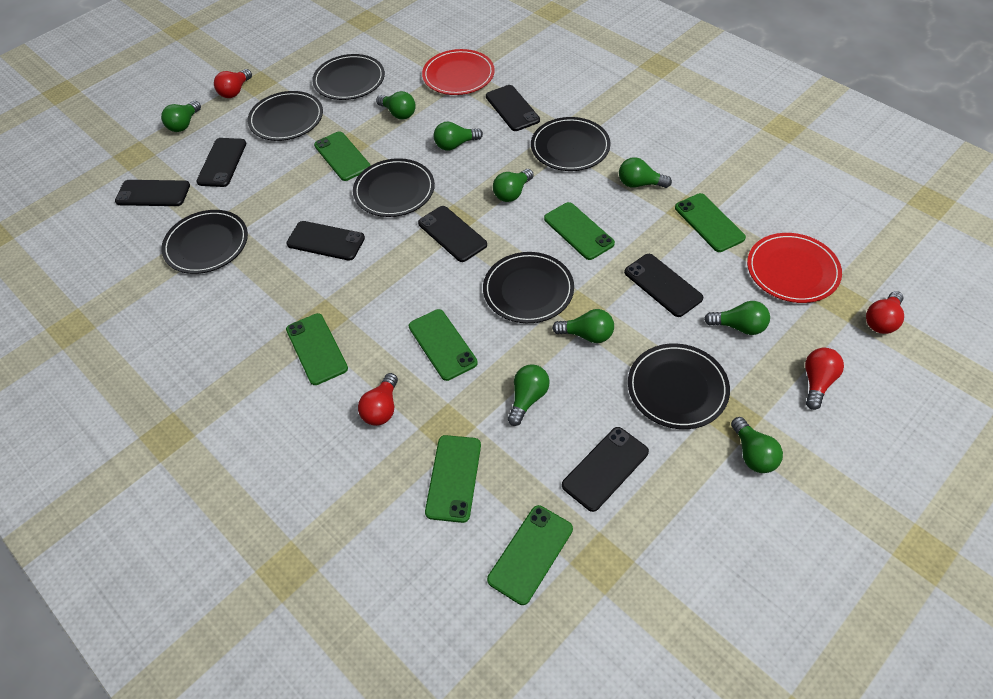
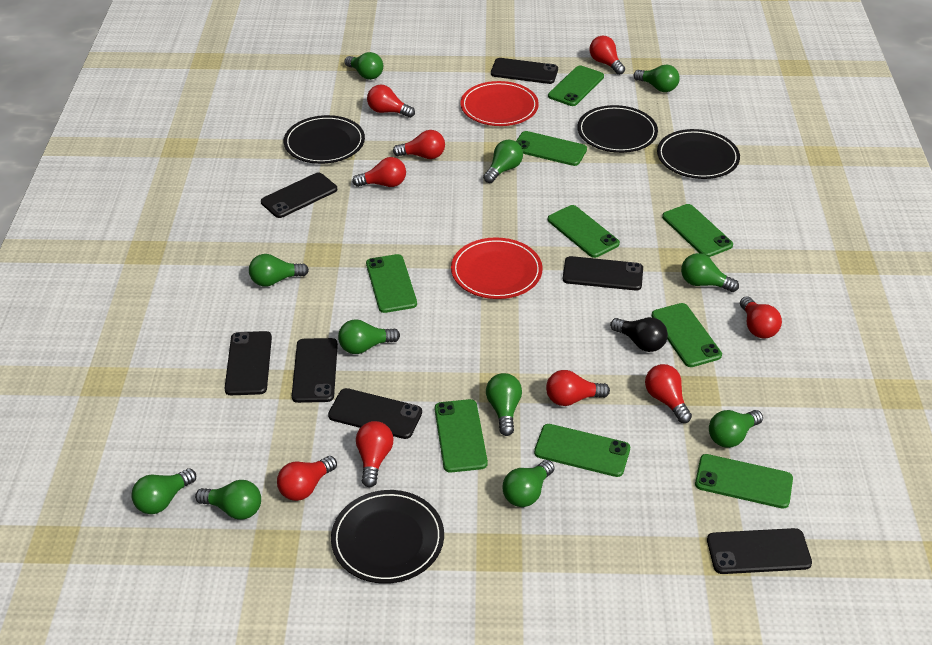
black light bulb: none = 0 -> [610,317,668,352] = 1
black plate: [161,210,248,274] [248,91,323,141] [312,54,385,100] [353,158,435,217] [483,252,574,323] [531,117,611,171] [628,343,730,429] = 7 -> [284,115,365,164] [331,490,444,584] [577,105,658,153] [657,129,740,179] = 4
green light bulb: [161,101,201,132] [376,91,416,120] [434,122,483,151] [493,169,534,202] [508,364,550,426] [552,309,614,343] [619,157,672,188] [704,301,770,335] [731,417,783,473] = 9 -> [131,469,196,514] [195,480,261,520] [249,254,309,287] [338,319,400,354] [344,52,383,80] [483,140,523,183] [486,373,522,436] [503,460,554,507] [634,65,680,92] [681,253,739,292] [709,410,763,448] = 11
green phone: [286,313,348,385] [314,131,371,181] [409,309,478,381] [425,435,481,523] [487,505,573,605] [544,202,615,260] [675,193,746,252] = 7 -> [366,254,417,313] [435,399,488,473] [516,131,587,166] [534,424,630,477] [548,66,604,106] [548,205,620,258] [652,303,722,367] [662,204,733,257] [695,454,793,509] = 9
red light bulb: [214,69,252,98] [358,373,398,426] [805,348,844,410] [866,291,904,334] = 4 -> [277,456,337,501] [352,157,406,187] [356,421,394,487] [367,85,415,118] [393,130,445,159] [546,370,610,406] [590,36,625,75] [645,364,692,423] [740,296,782,339] = 9

